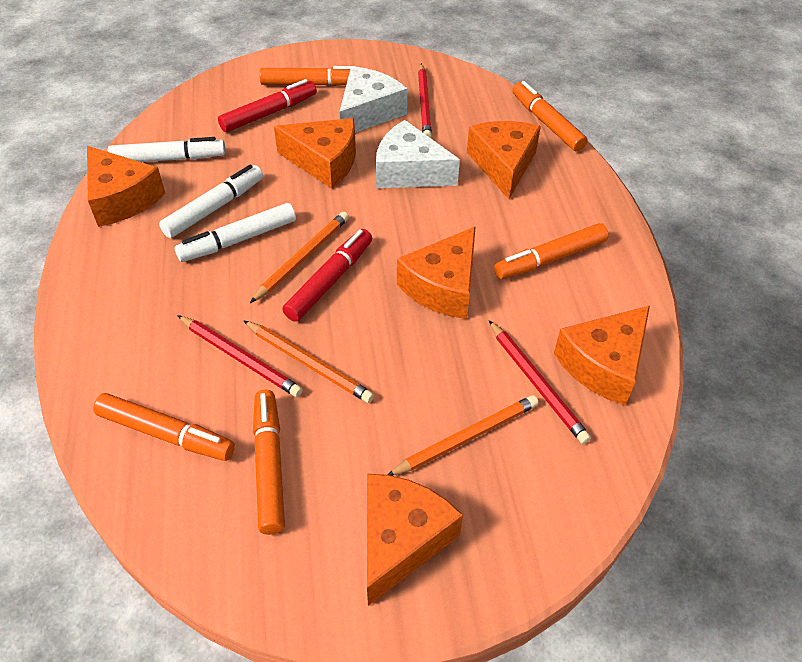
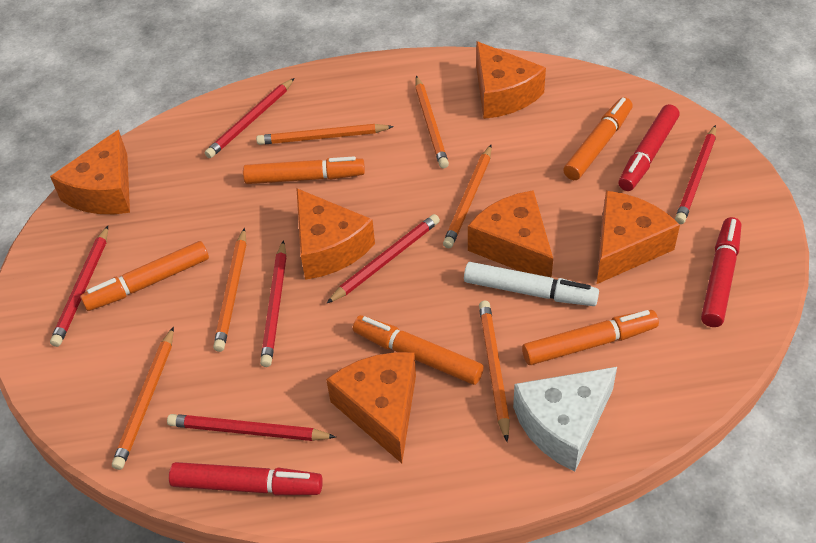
orange pencil: [243,320,374,403] [250,212,349,303] [387,395,539,476] = 3 -> [112,327,174,470] [213,228,246,352] [256,124,394,145] [415,76,449,168] [443,145,492,248] [479,301,510,442] = 6
red marker: [218,79,317,132] [282,229,372,322] = 2 -> [169,462,323,495] [618,104,680,191] [701,217,741,327] = 3
red pencil: [177,315,303,397] [418,63,432,138] [489,320,591,444] = 3 -> [50,226,108,347] [167,414,336,441] [205,78,294,158] [260,240,286,367] [326,214,440,304] [675,125,716,224] = 6
white cheese: [340,66,407,133] [376,120,460,188] = 2 -> [513,367,617,472] = 1
white marker: [108,137,226,162] [159,165,263,238] [175,203,296,262] = 3 -> [464,262,599,306] = 1

